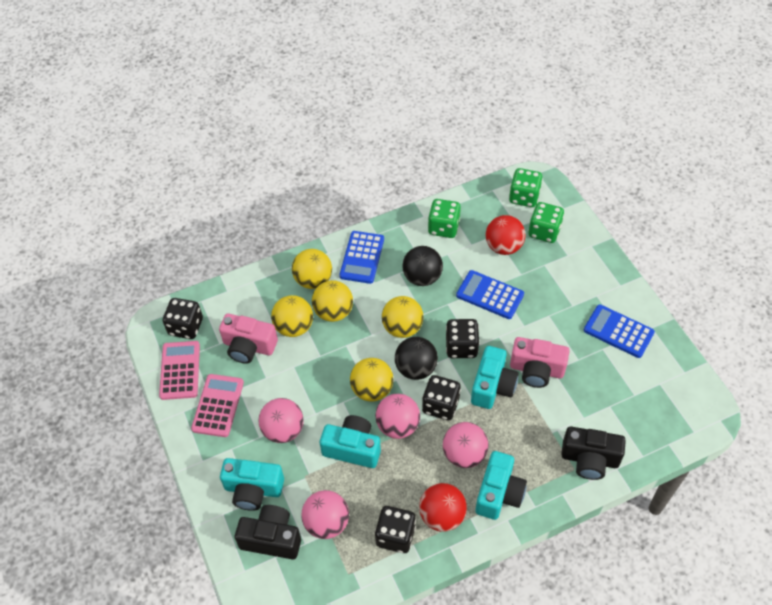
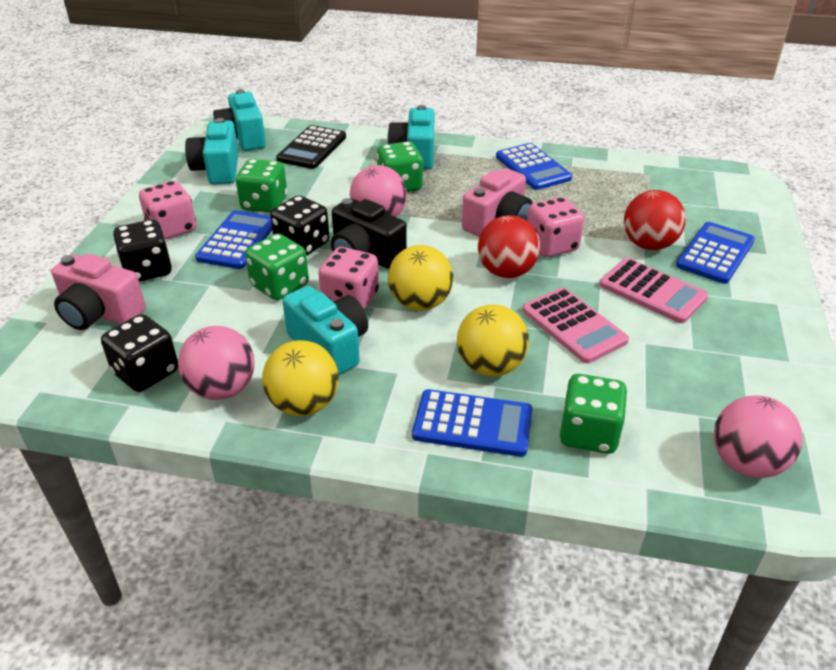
black ball: [395,337,438,380] [402,246,443,286] = 2 -> none = 0
black calculator: none = 0 -> [276,125,346,169] = 1
black camera: [235,505,301,559] [561,427,626,480] = 2 -> [331,198,407,269] = 1
black dice: [163,298,203,339] [375,506,416,553] [422,375,461,420] [446,319,480,358] = 4 -> [101,314,178,392] [113,220,172,282] [270,195,329,256] = 3
blue calculator: [339,231,384,284] [456,270,524,319] [584,304,655,358] = 3 -> [195,210,272,269] [412,389,533,457] [496,143,572,190] [676,222,755,284] = 4
green dice: [428,199,461,238] [509,168,543,207] [528,202,564,243] = 3 -> [236,159,287,213] [245,233,309,300] [377,141,423,192] [560,374,628,454] = 4
pink ball: [258,398,304,443] [301,490,349,539] [375,394,420,439] [443,422,489,468] = 4 -> [178,326,255,400] [350,165,407,217] [714,396,803,478] = 3
pink dice: none = 0 -> [139,181,196,239] [318,247,379,309] [527,197,584,257] = 3
yellow ball: [271,295,313,337] [292,249,332,289] [312,280,353,322] [350,358,394,401] [382,296,424,338] = 5 -> [262,340,339,416] [388,245,453,311] [457,304,529,377] = 3

